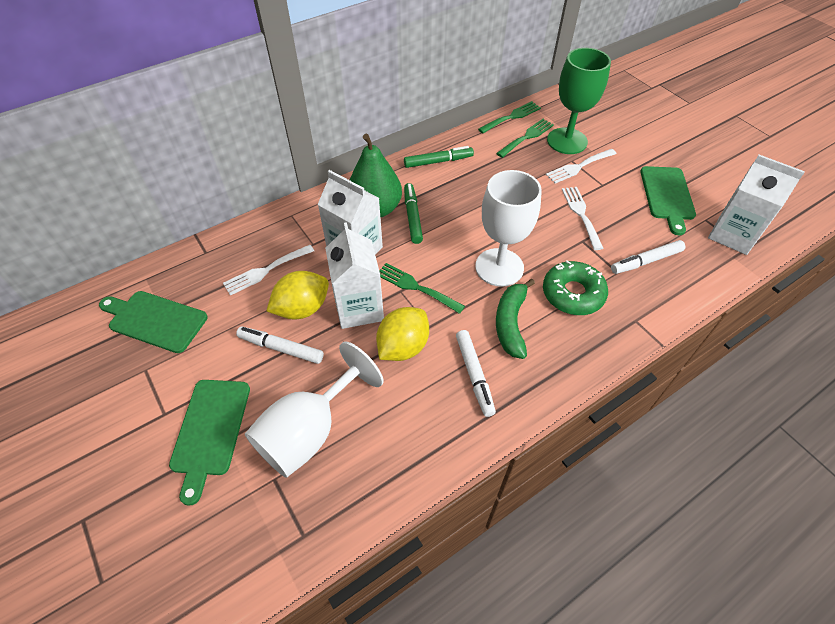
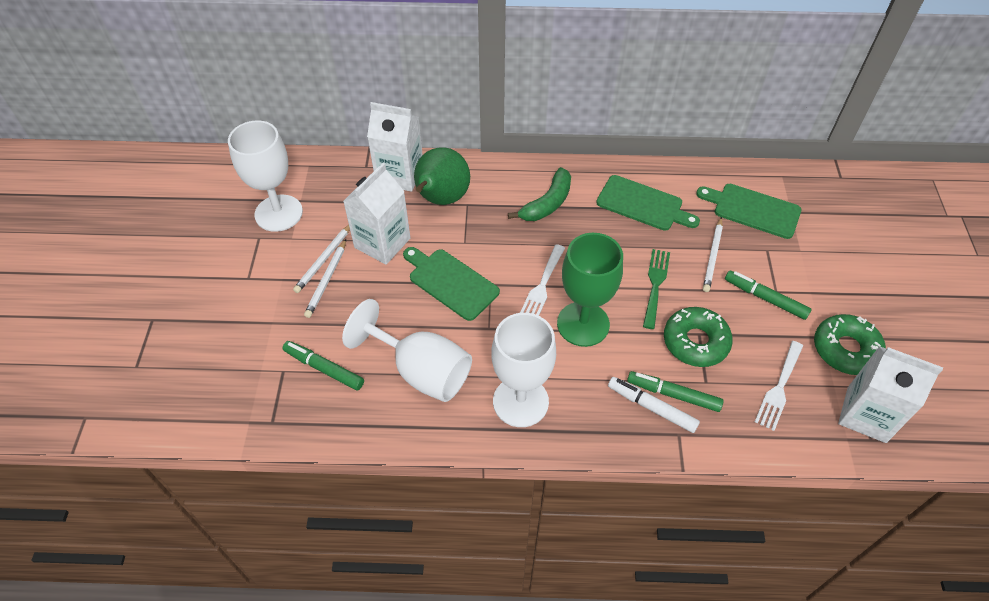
green donut: [543,261,608,315] = 1 -> [664,307,733,367] [814,314,886,375] = 2
green fork: [379,263,465,314] [478,101,541,133] [496,119,554,158] = 3 -> [643,249,670,329] = 1
green marker: [404,146,474,168] [404,183,423,244] = 2 -> [283,341,364,390] [627,371,724,412] [725,270,812,320] = 3
white fork: [223,245,314,295] [546,149,617,184] [562,187,603,250] = 3 -> [520,244,565,316] [755,341,803,431] = 2
white goblet: [245,341,384,478] [475,170,542,287] = 2 -> [228,120,303,232] [342,299,472,402] [491,313,556,427] = 3
white marker: [236,327,324,364] [456,330,496,417] [611,240,685,274] = 3 -> [608,377,700,433] = 1
white pencil: none = 0 -> [293,225,350,293] [304,239,346,318] [703,217,723,292] = 3
yellow lemon: [267,271,329,319] [376,307,429,361] = 2 -> none = 0

